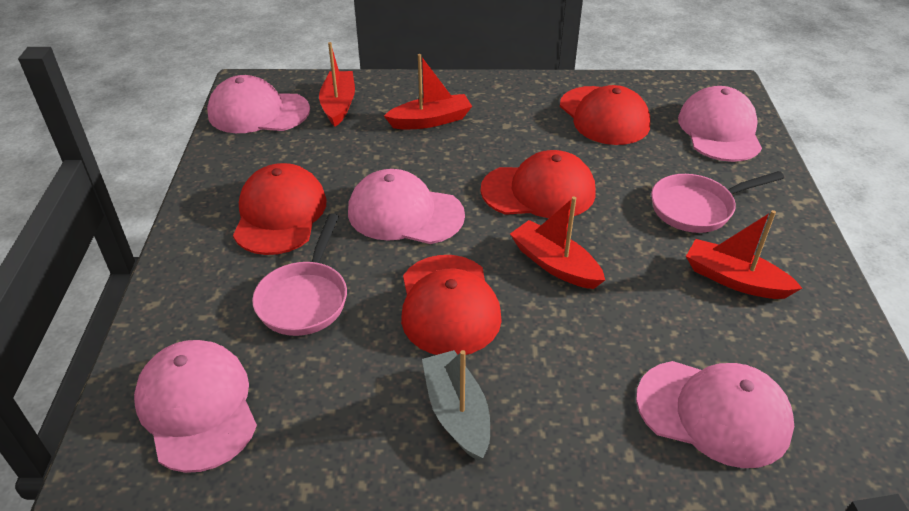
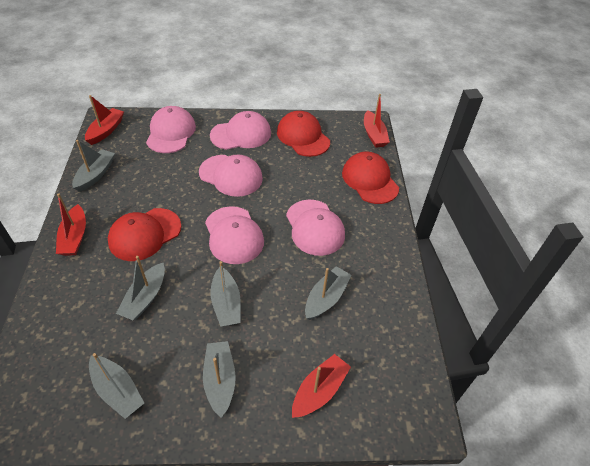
grey boat: [422,350,490,461] = 1 -> [72,140,115,192] [89,353,144,419] [116,256,165,320] [203,341,236,418] [211,261,241,327] [305,266,352,320] = 6
pink pan: [252,213,347,336] [651,171,784,233] = 2 -> none = 0
red cap: [233,163,327,255] [401,255,502,355] [481,150,596,218] [560,85,650,145] = 4 -> [108,208,181,261] [277,111,330,157] [342,152,399,204] = 3

